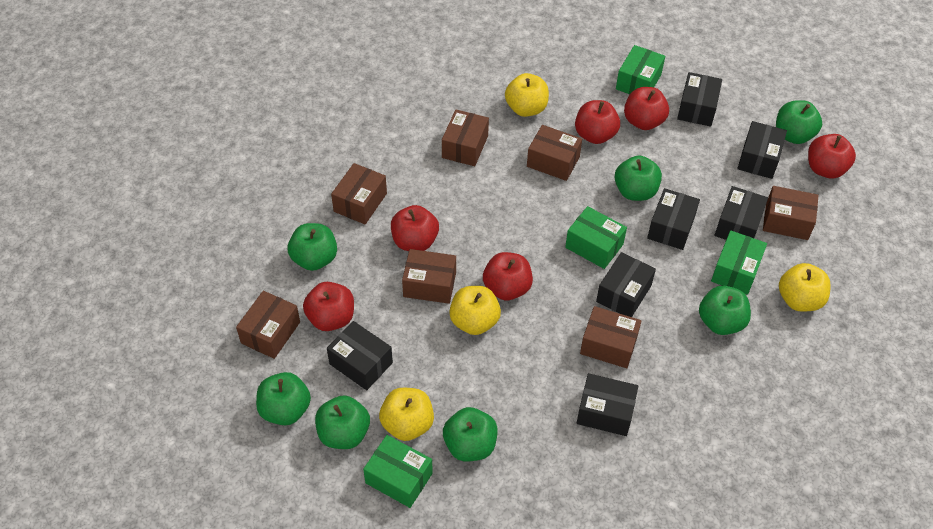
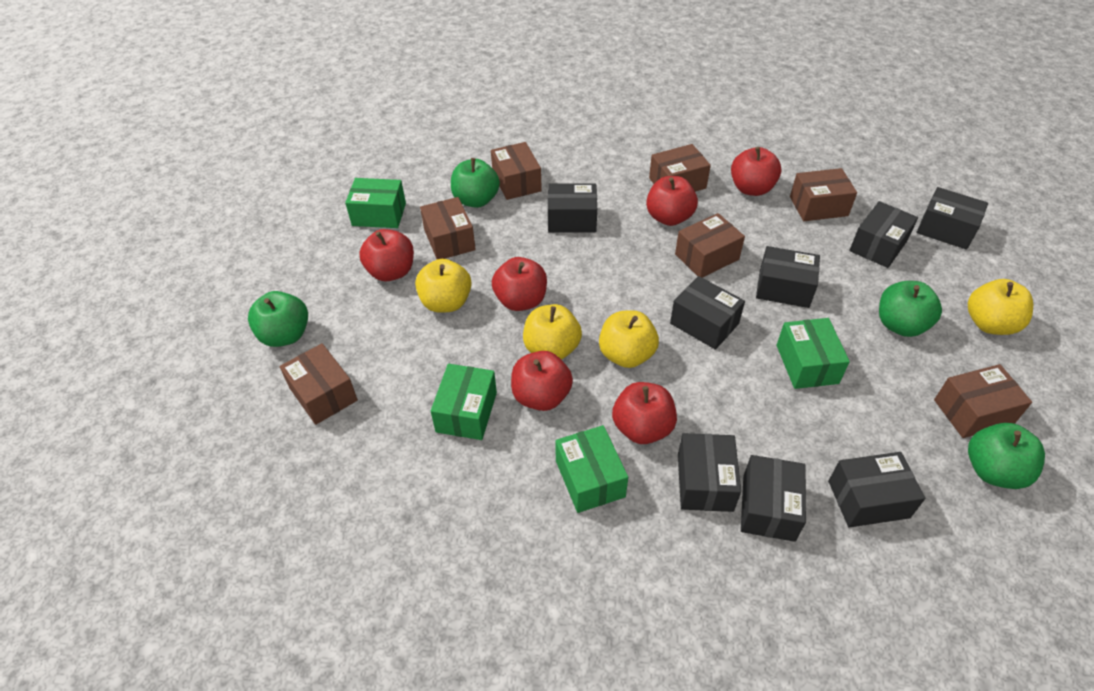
black box: [327,321,393,390] [577,373,638,436] [596,252,656,317] [647,188,700,250] [677,72,722,127] [714,186,768,240] [737,121,787,179] = 7 -> [548,183,597,233] [670,276,745,350] [678,433,741,512] [741,455,806,542] [756,246,820,308] [828,452,925,528] [849,201,918,268] [917,187,988,250] = 8
green apple: [256,372,311,425] [287,223,337,271] [315,395,370,449] [443,407,498,462] [615,156,662,201] [699,286,751,335] [776,100,822,144] = 7 -> [248,291,308,347] [451,158,500,208] [879,281,942,337] [968,423,1045,489] = 4

